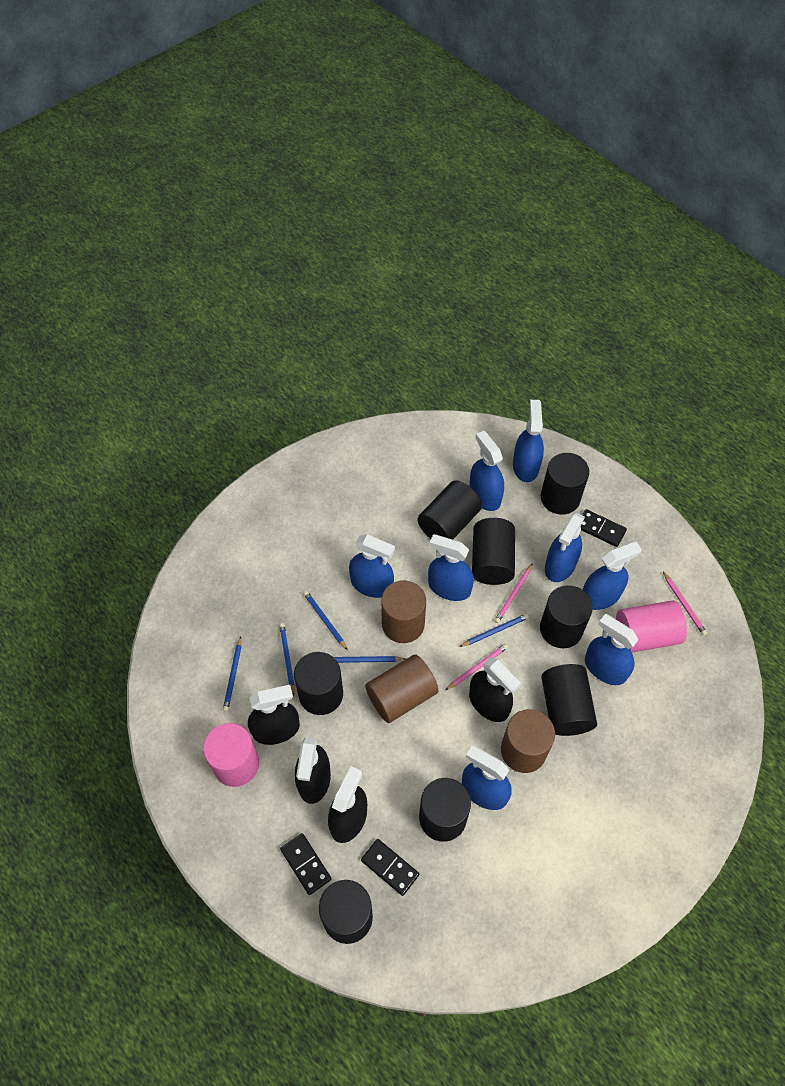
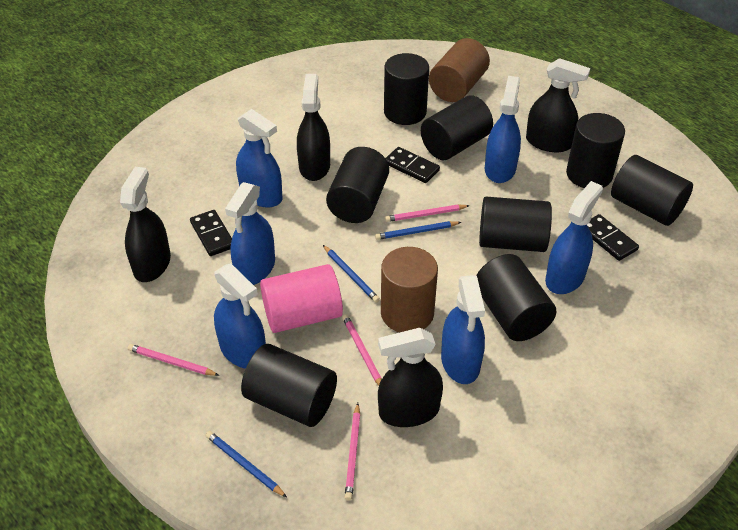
blue pencil: [223,637,242,712] [279,623,295,696] [303,591,347,650] [334,656,406,663] [459,614,529,647] = 5 -> [206,431,287,497] [323,245,380,303] [375,221,461,240] = 3
blue spray bottle: [349,534,395,598] [428,534,474,601] [462,746,511,810] [469,431,504,511] [513,400,544,482] [545,513,585,582] [583,541,642,610] [585,614,638,685] = 8 -> [214,263,266,369] [225,182,275,285] [236,109,282,208] [441,275,485,384] [485,76,521,183] [545,181,603,294] = 6
brown cylinder: [365,655,438,723] [381,580,426,643] [501,709,555,773] = 3 -> [381,247,438,332] [429,38,490,102] = 2
pink cylinder: [203,723,259,787] [616,601,687,652] = 2 -> [260,264,343,333] = 1
pink pencil: [445,644,508,690] [494,563,533,623] [663,572,707,636] = 3 -> [128,344,219,376] [342,314,382,386] [345,403,360,501] [385,205,470,222] = 4

